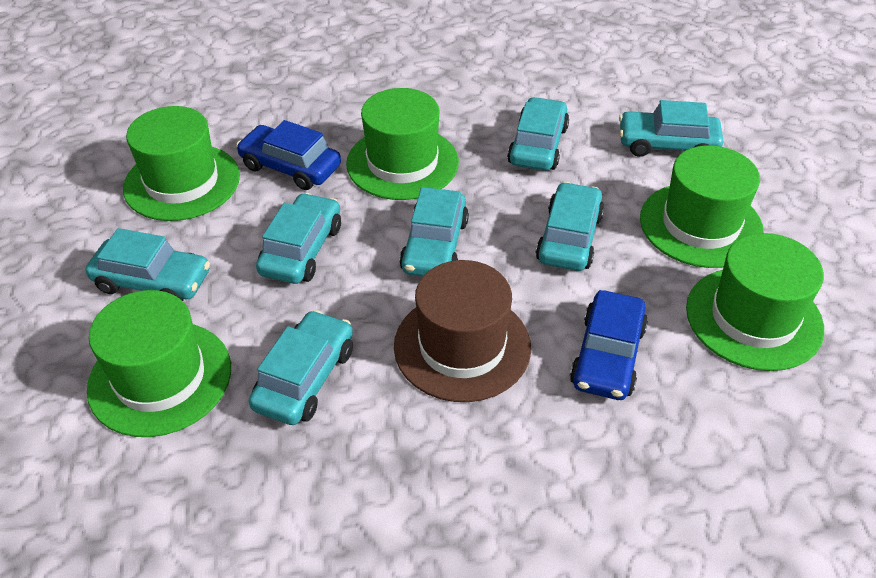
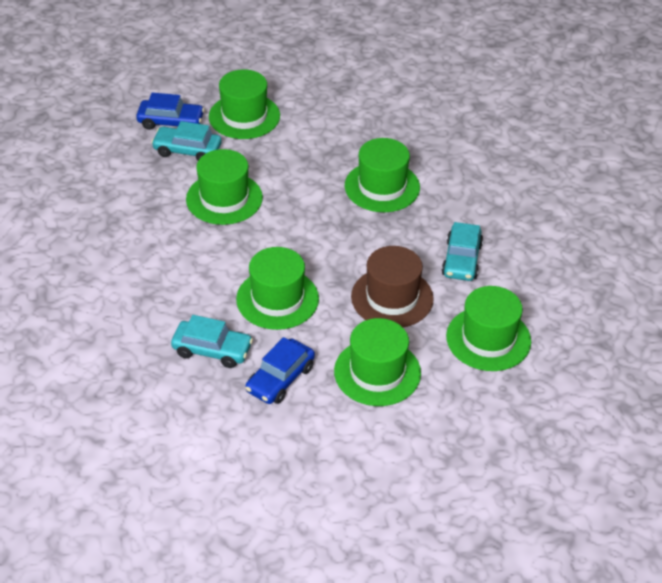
green hat: [87,290,231,437] [123,106,240,221] [346,88,459,200] [640,146,764,268] [686,233,824,371] = 5 -> [186,149,263,225] [209,69,280,139] [236,247,319,330] [334,318,421,406] [345,138,420,212] [446,286,531,371] = 6
turquoise car: [85,228,210,301] [249,310,353,425] [256,193,341,284] [399,187,469,276] [507,97,569,171] [536,182,604,271] [619,100,723,157] = 7 -> [151,121,221,161] [171,315,253,368] [441,222,483,281] = 3

